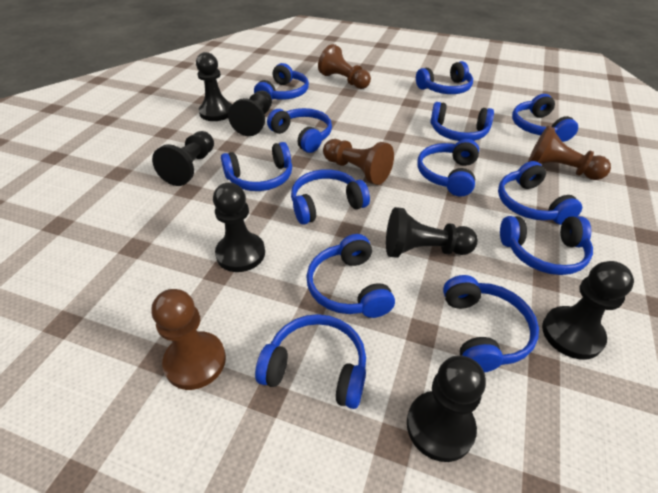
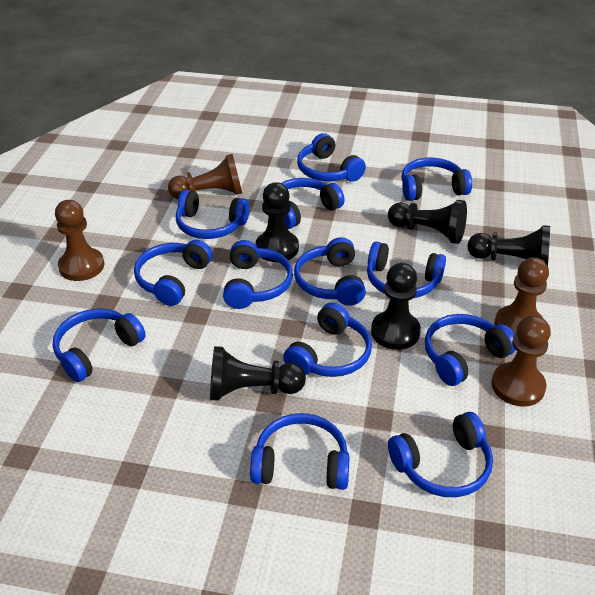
black pawn: [152,131,214,186] [196,52,232,121] [213,183,265,272] [228,91,272,136] [386,207,478,258] [407,355,486,462] [542,261,634,360] = 7 -> [210,346,306,401] [255,182,299,262] [371,263,421,350] [388,200,467,244] [467,226,550,266] = 5

